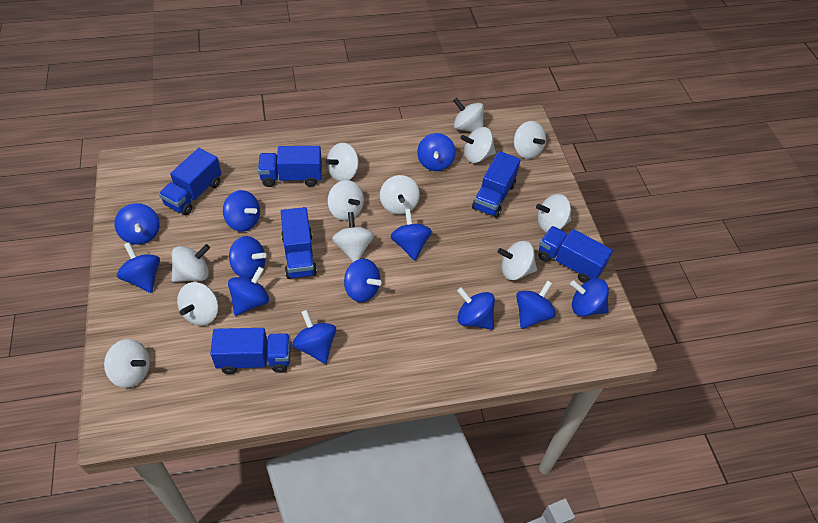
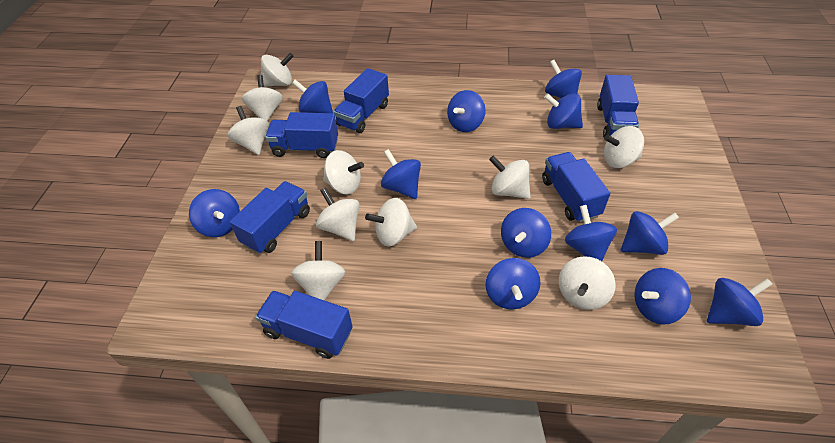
white spinning top: [104,339,150,388] [171,244,210,282] [177,282,219,326] [325,143,359,182] [327,180,364,221] [332,212,374,262] [380,175,420,215] [453,98,484,132] [460,127,496,163] [498,241,537,280] [514,121,546,159] [536,194,571,232] = 12 -> [228,106,269,155] [242,75,283,121] [261,53,294,87] [291,241,345,301] [316,187,360,241] [323,150,364,194] [365,198,417,247] [489,155,530,199] [559,256,616,310] [604,126,644,168] = 10

